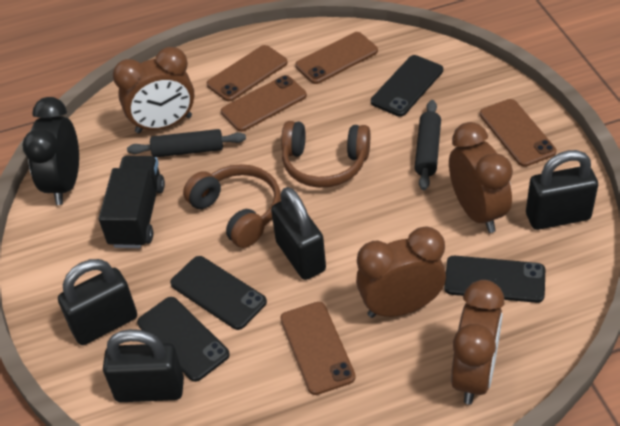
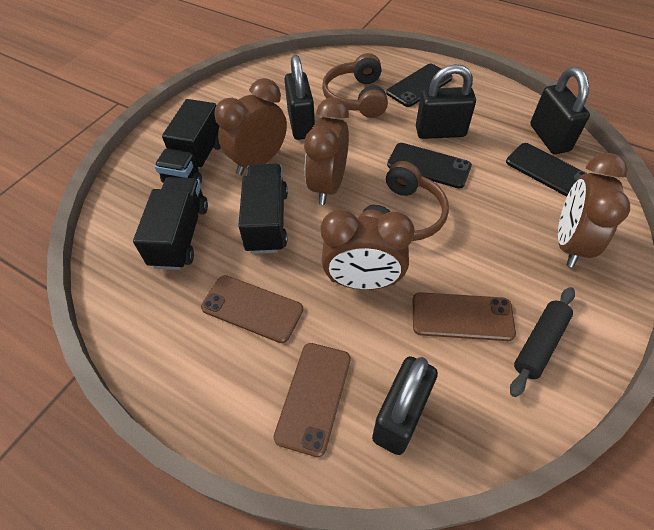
black clock: [22,97,79,205] = 1 -> none = 0
black phone: [137,297,230,382] [170,256,267,330] [371,55,443,117] [444,256,545,303] = 4 -> [386,64,453,107] [387,143,472,188] [506,143,587,197] = 3
black rolling pin: [127,129,246,157] [415,100,441,190] = 2 -> [510,287,575,397] = 1
black truck: [99,156,165,248] = 1 -> [133,177,208,270] [154,99,221,183] [238,164,288,254] = 3
brown phone: [207,45,288,102] [221,75,307,132] [280,302,356,395] [295,32,378,84] [480,99,557,167] = 5 -> [201,275,303,343] [273,343,351,457] [412,292,516,341] = 3

